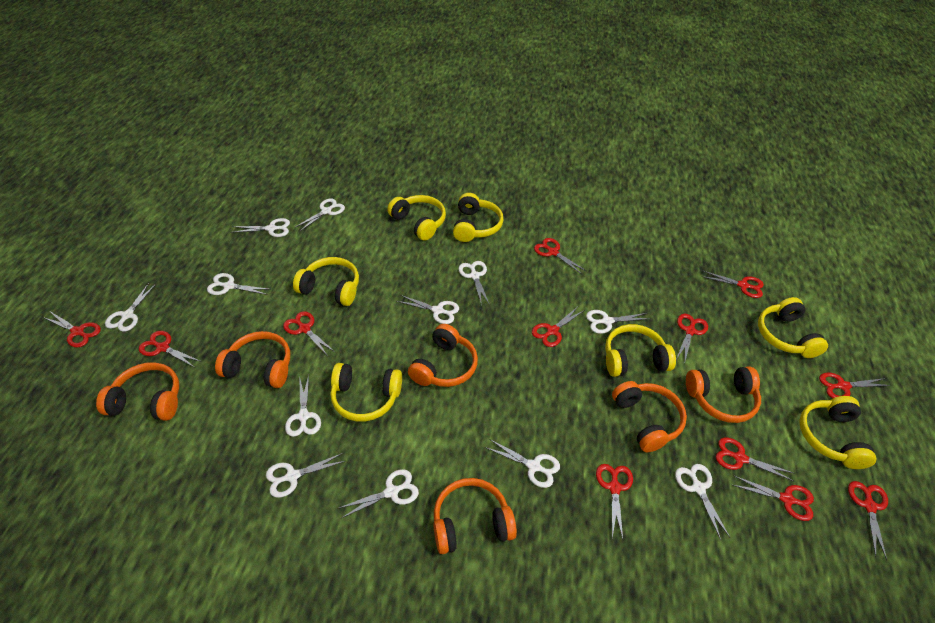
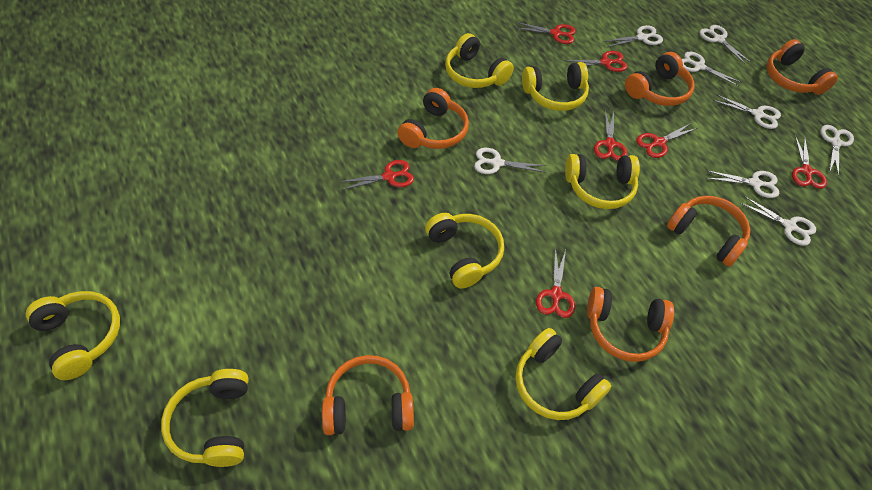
red scissors: [42,312,101,348] [139,331,202,367] [283,311,335,355] [532,307,585,347] [534,238,586,274] [596,464,633,539] [677,314,708,364] [701,271,764,298] [716,437,795,481] [733,475,814,521] [819,372,890,398] [848,481,888,560] = 12 -> [340,160,414,190] [516,22,576,44] [536,247,575,318] [564,51,627,72] [594,111,627,161] [636,123,697,158] [792,135,827,189] = 7
white scissors: [105,283,156,332] [207,273,271,295] [231,218,290,237] [266,453,345,498] [285,375,321,437] [294,198,345,232] [337,469,419,518] [396,295,459,324] [458,261,490,305] [485,439,560,488] [586,310,649,334] [675,464,730,540] = 12 -> [474,148,546,174] [604,25,663,47] [682,52,742,87] [700,25,752,65] [706,170,779,198] [713,94,781,129] [741,196,816,246] [820,125,854,176] = 8

